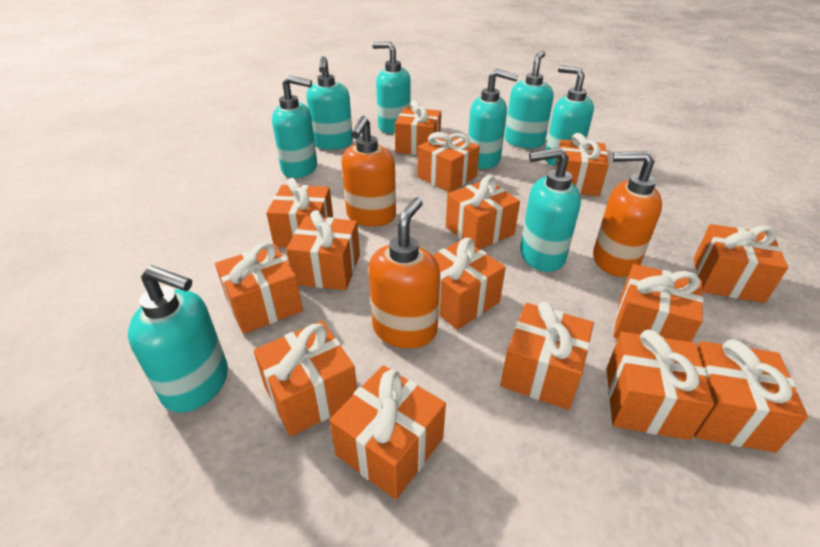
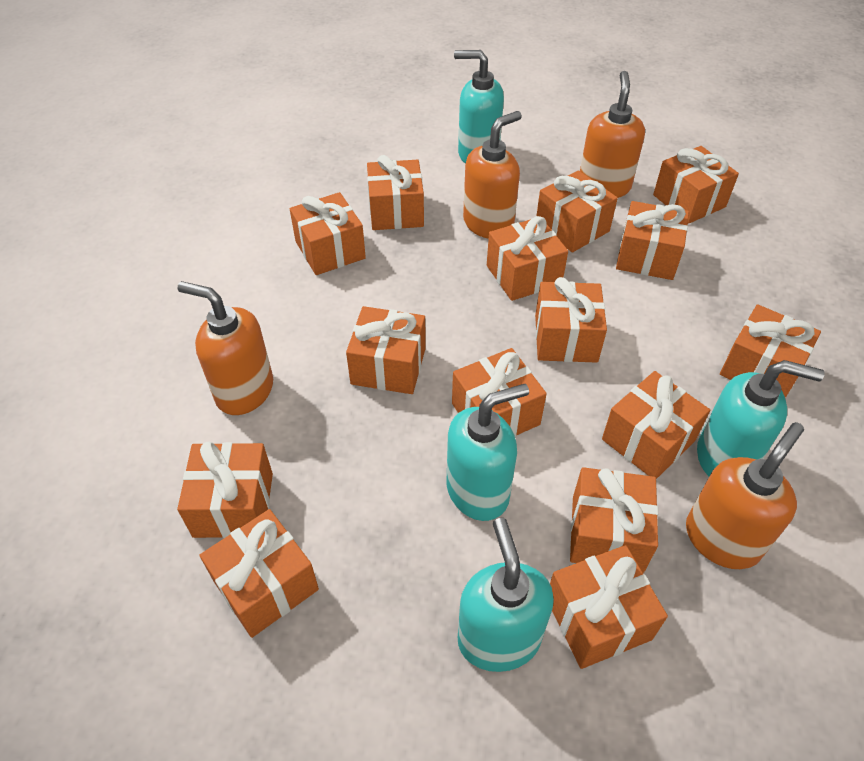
orange soap dispenser: [341,116,396,227] [369,197,440,349] [593,151,662,277] = 3 -> [178,281,273,415] [463,111,522,239] [580,71,645,198] [686,422,804,569] = 4
turquoise soap dispenser: [128,265,228,413] [272,75,317,178] [306,56,353,150] [372,42,411,133] [468,69,519,169] [505,51,554,148] [520,147,581,272] [546,65,594,166] = 8 -> [447,384,529,521] [454,50,504,164] [458,518,554,672] [697,360,825,476] = 4

